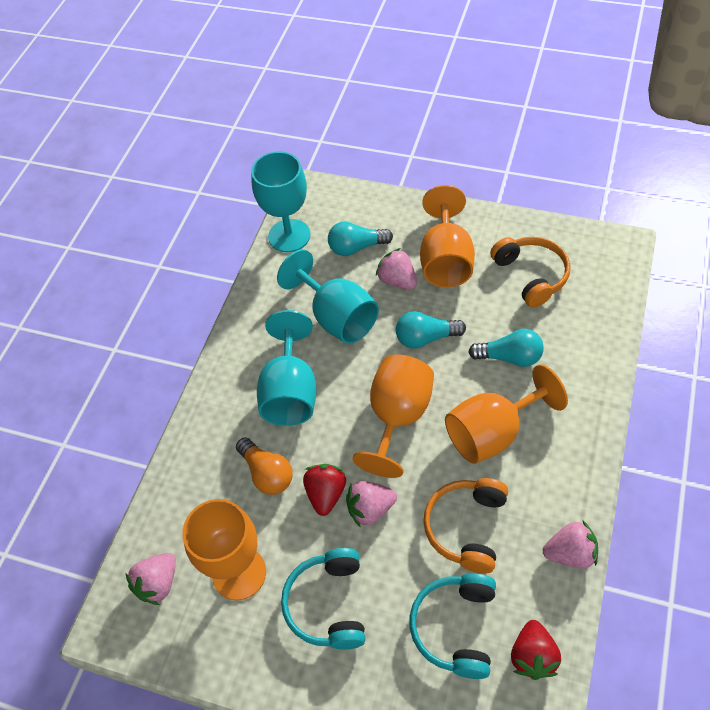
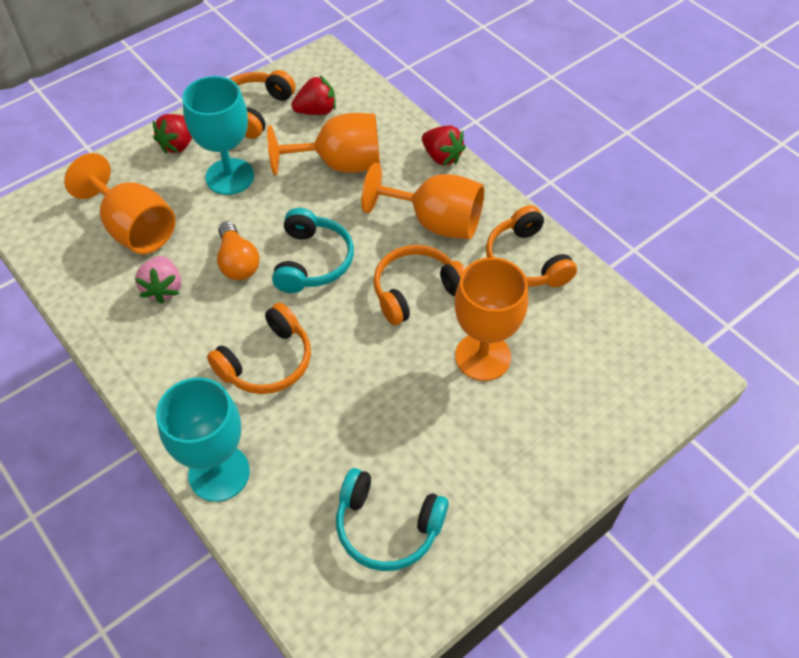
orange headphones: [423,478,508,573] [490,237,571,308] = 2 -> [207,303,311,394] [230,70,295,139] [373,245,465,325] [486,205,577,287] = 4
pink strawberry: [126,553,176,605] [346,481,397,528] [376,248,417,289] [543,520,598,569] = 4 -> [135,256,181,304] = 1
red strawberry: [303,464,346,516] [511,620,561,680] = 2 -> [153,114,192,154] [291,76,336,115] [422,126,466,165] = 3
turquoise goblet: [251,151,310,252] [257,310,317,426] [277,250,379,344] = 3 -> [156,377,250,502] [183,76,254,195] = 2
turquoise light bulb: [328,221,393,256] [396,311,466,348] [468,329,544,367] = 3 -> none = 0

